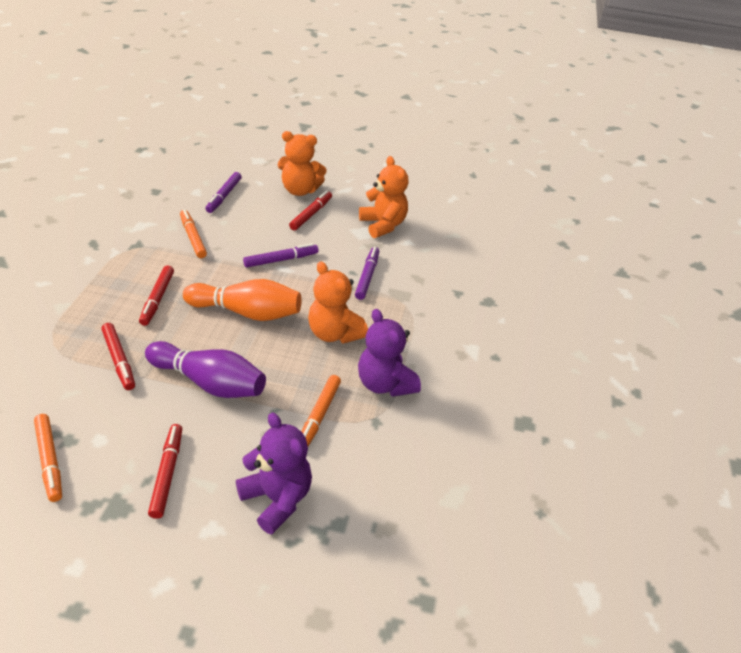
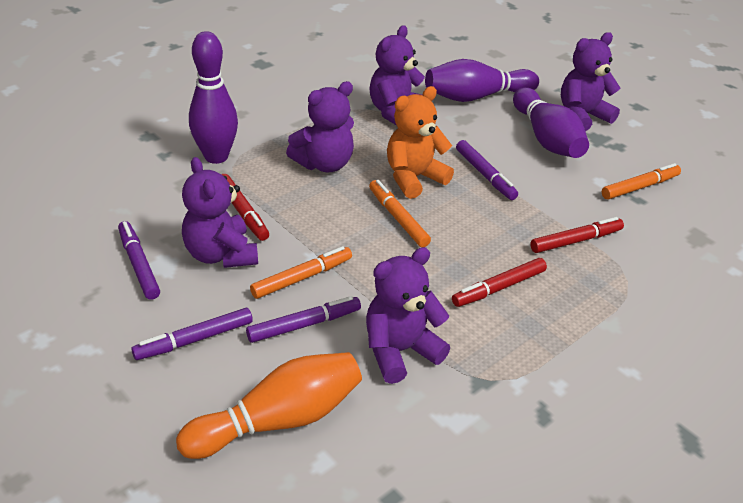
orange teddy bear: [278,131,327,196] [308,261,368,344] [359,156,408,238] = 3 -> [387,86,454,199] = 1
purple bowling pin: [145,341,266,398] = 1 -> [189,31,238,164] [425,59,539,102] [513,87,589,158] = 3
purple marker: [205,172,242,213] [243,243,318,267] [355,247,379,300] = 3 -> [118,221,160,300] [131,308,253,360] [246,296,361,343] [456,140,518,200] = 4
purple teddy bear: [236,412,312,534] [358,309,421,397] = 2 -> [182,157,258,268] [286,81,354,172] [366,247,450,384] [369,25,425,126] [561,32,621,131] = 5
red marker: [101,323,135,390] [139,265,174,326] [148,424,182,519] [289,191,332,231] = 4 -> [221,174,269,241] [452,258,547,307] [530,217,624,253] = 3

